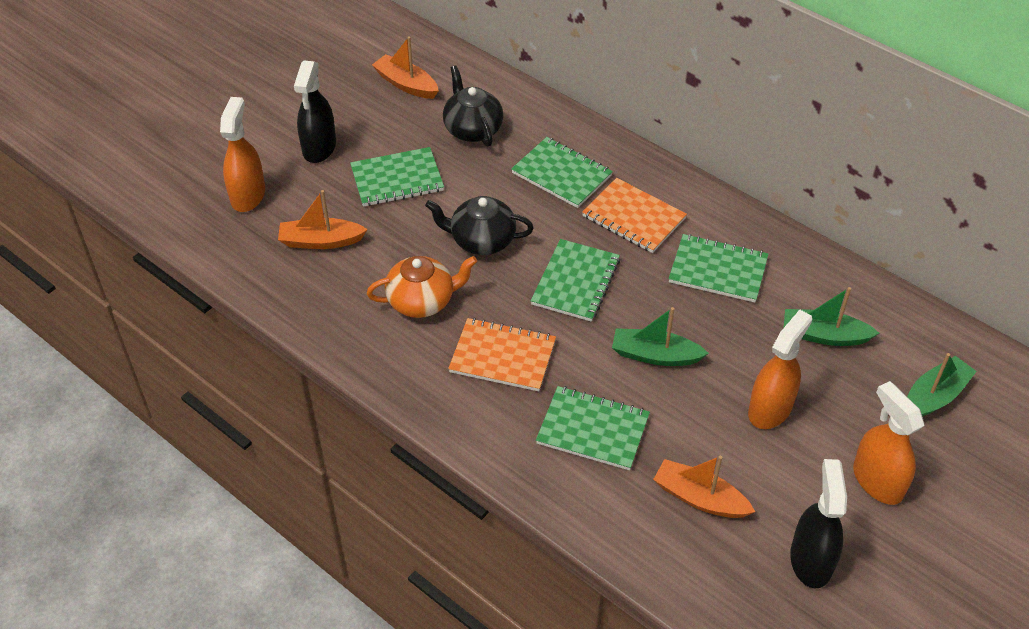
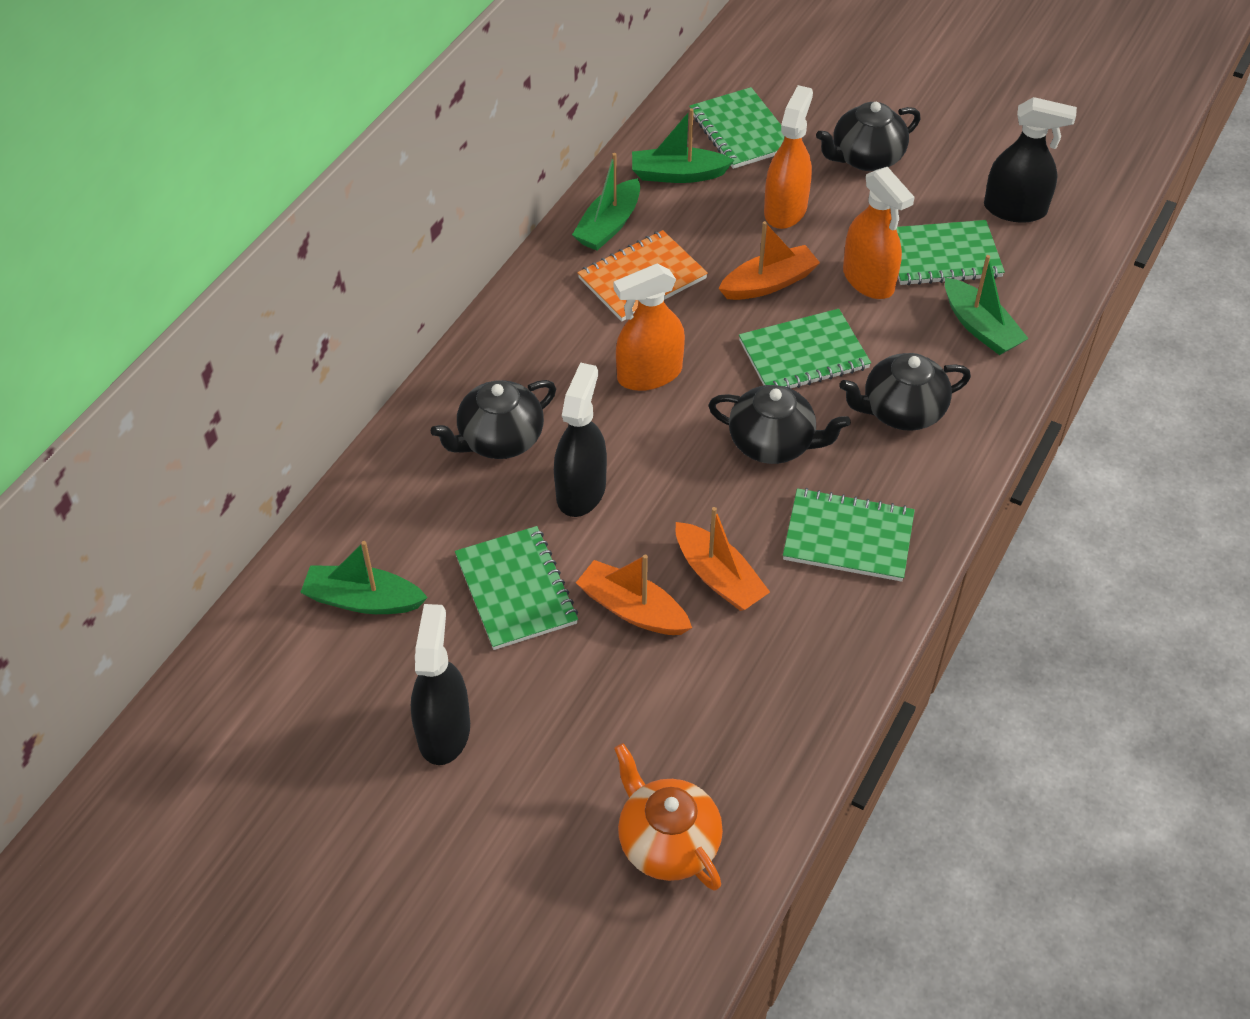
black spray bottle: [294,60,336,163] [790,459,847,589] = 2 -> [411,604,470,765] [554,362,607,517] [984,97,1077,223] = 3
black teapot: [425,196,534,255] [443,65,503,146] = 2 -> [431,380,556,459] [708,385,851,464] [816,102,921,171] [839,353,971,431] = 4
green boat: [612,307,709,366] [784,287,879,346] [907,353,977,417] = 3 -> [300,541,428,614] [572,153,640,251] [632,108,734,183] [945,255,1029,355] = 4
orange notebook: [448,318,556,391] [582,178,687,253] = 2 -> [578,230,708,321] = 1

